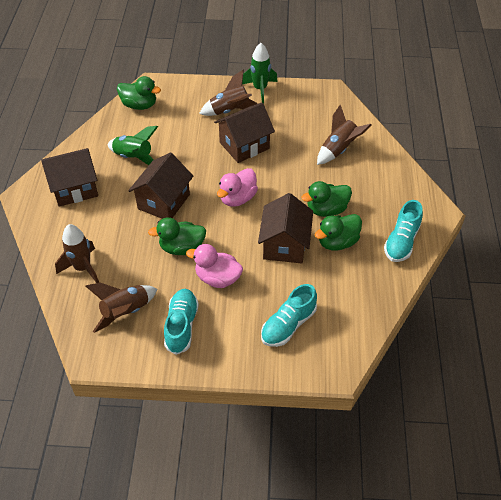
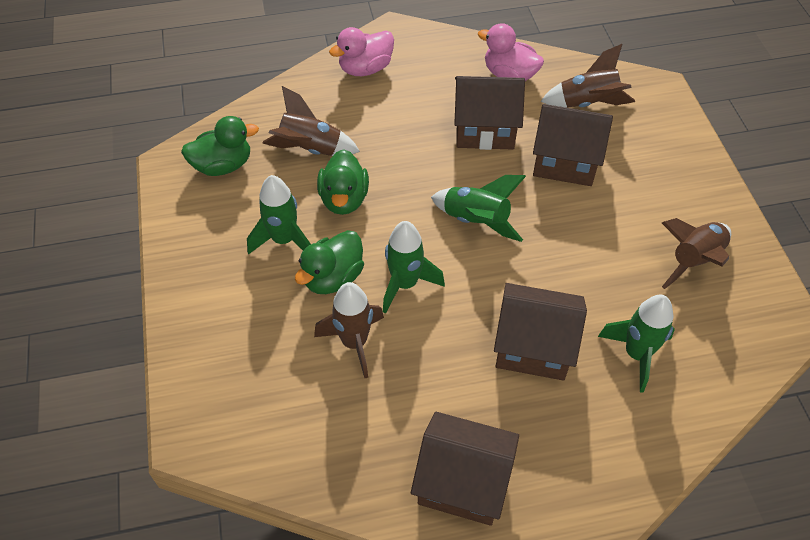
green duck: [117,76,161,110] [148,217,206,255] [301,181,352,217] [315,214,362,251] = 4 -> [181,116,259,176] [295,230,364,294] [317,149,369,215] = 3
green rocket: [107,126,158,165] [242,43,278,104] = 2 -> [247,175,311,255] [383,221,445,314] [431,175,526,242] [598,295,675,392] = 4
turquoise shoe: [164,289,199,355] [261,284,317,347] [384,200,423,262] = 3 -> none = 0

